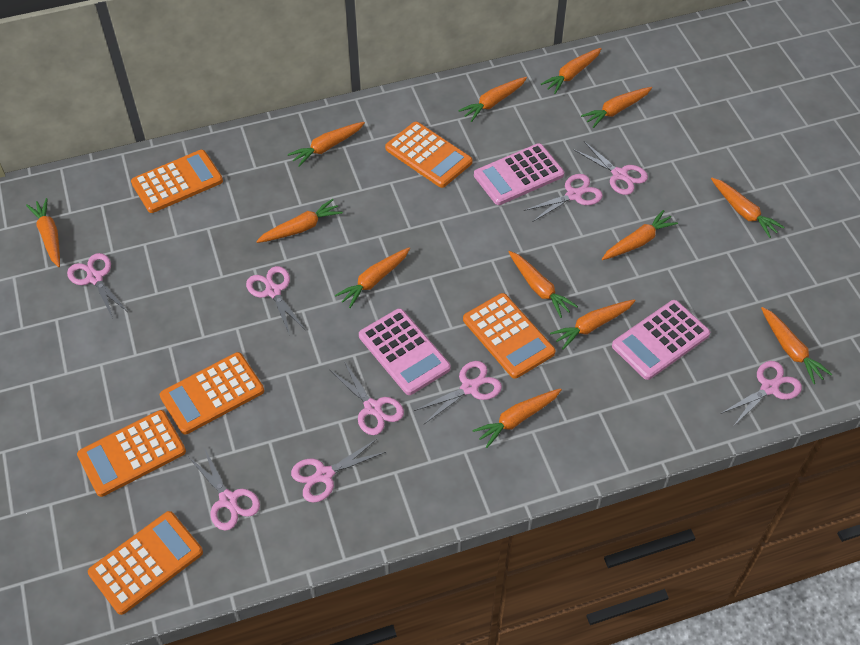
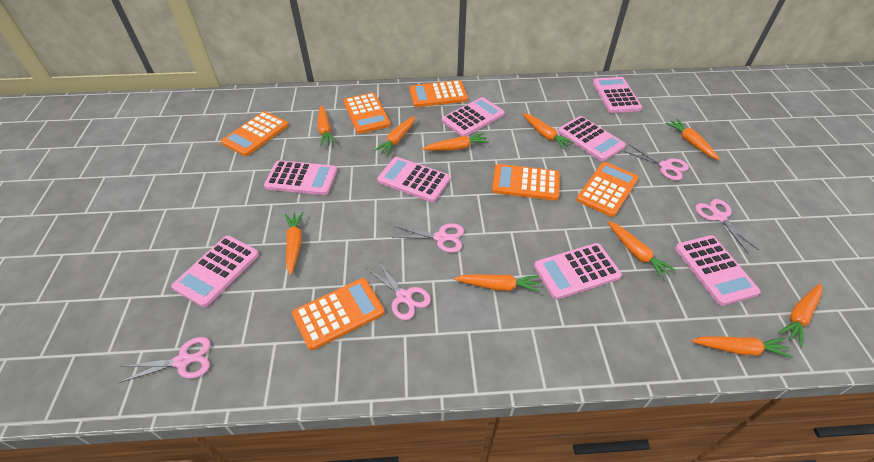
orange carrot: [26,198,60,267] [256,199,343,243] [288,122,365,167] [335,247,410,308] [458,77,527,122] [472,388,562,448] [509,251,578,318] [541,48,602,94] [550,299,636,350] [581,87,652,128] [602,210,678,260] [711,178,784,238] [761,307,832,384] = 13 -> [285,212,304,275] [317,105,336,146] [374,116,415,156] [423,133,489,151] [454,274,540,292] [522,113,574,149] [608,221,676,279] [666,119,720,160] [691,336,793,359] [778,283,823,347] = 10
pink calculator: [359,308,451,395] [474,143,564,205] [612,300,710,380] = 3 -> [171,235,259,308] [264,160,337,195] [377,157,450,202] [442,97,504,136] [534,243,622,300] [558,116,626,161] [593,77,642,113] [675,235,761,306] = 8
pink scissors: [67,253,128,319] [190,447,260,531] [246,266,305,335] [291,439,386,503] [330,361,404,435] [414,361,502,424] [524,174,603,222] [574,141,648,195] [720,361,802,426] = 9 -> [118,337,211,383] [366,260,431,320] [392,223,464,253] [623,145,689,180] [696,199,759,253] = 5

